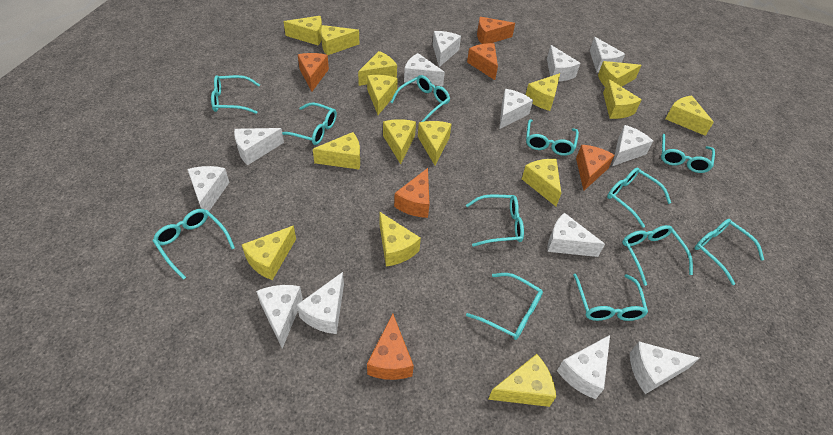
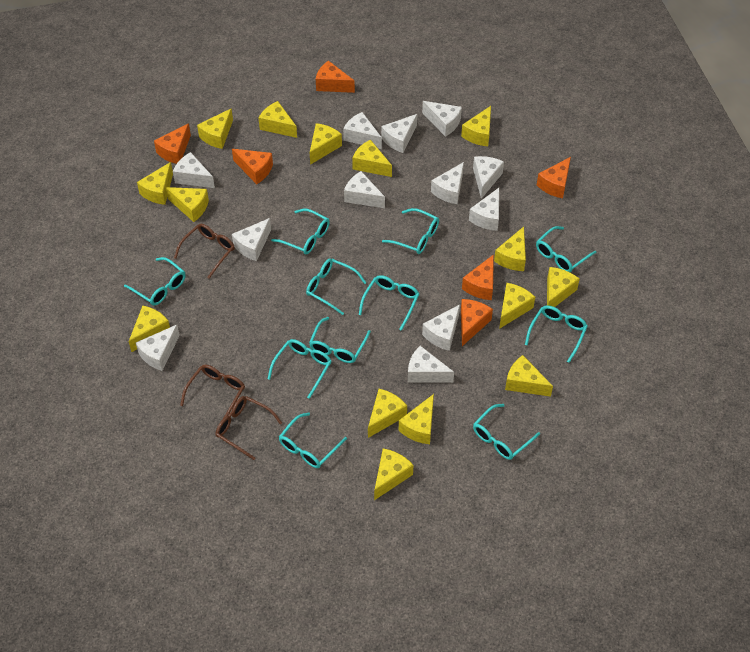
brown glasses: none = 0 -> [174,224,235,279] [180,365,245,418] [216,396,282,460] = 3
turquoise glasses: [153,209,235,280] [211,75,260,114] [282,102,337,145] [390,75,450,122] [466,195,524,247] [466,273,543,340] [526,119,579,156] [573,274,648,321] [607,168,671,228] [622,225,693,286] [661,134,715,173] [694,219,764,285] = 12 -> [124,257,186,306] [268,339,332,399] [271,208,330,254] [279,413,347,468] [306,258,367,315] [309,317,371,363] [359,275,419,331] [382,208,439,254] [473,404,540,460] [525,305,588,363] [536,226,597,272] = 11
white cheese: [187,166,230,211] [234,128,284,165] [256,285,303,349] [297,272,344,334] [404,53,445,86] [433,31,461,67] [499,89,533,129] [547,45,580,82] [547,213,605,257] [557,335,610,399] [590,37,625,73] [612,125,653,166] [630,342,699,394] = 13 -> [136,325,180,371] [173,152,215,188] [232,218,271,261] [343,112,382,149] [344,171,385,208] [381,114,417,153] [408,346,454,383] [422,101,462,137] [422,305,460,351] [431,162,464,204] [469,188,499,231] [473,156,504,199] = 12

